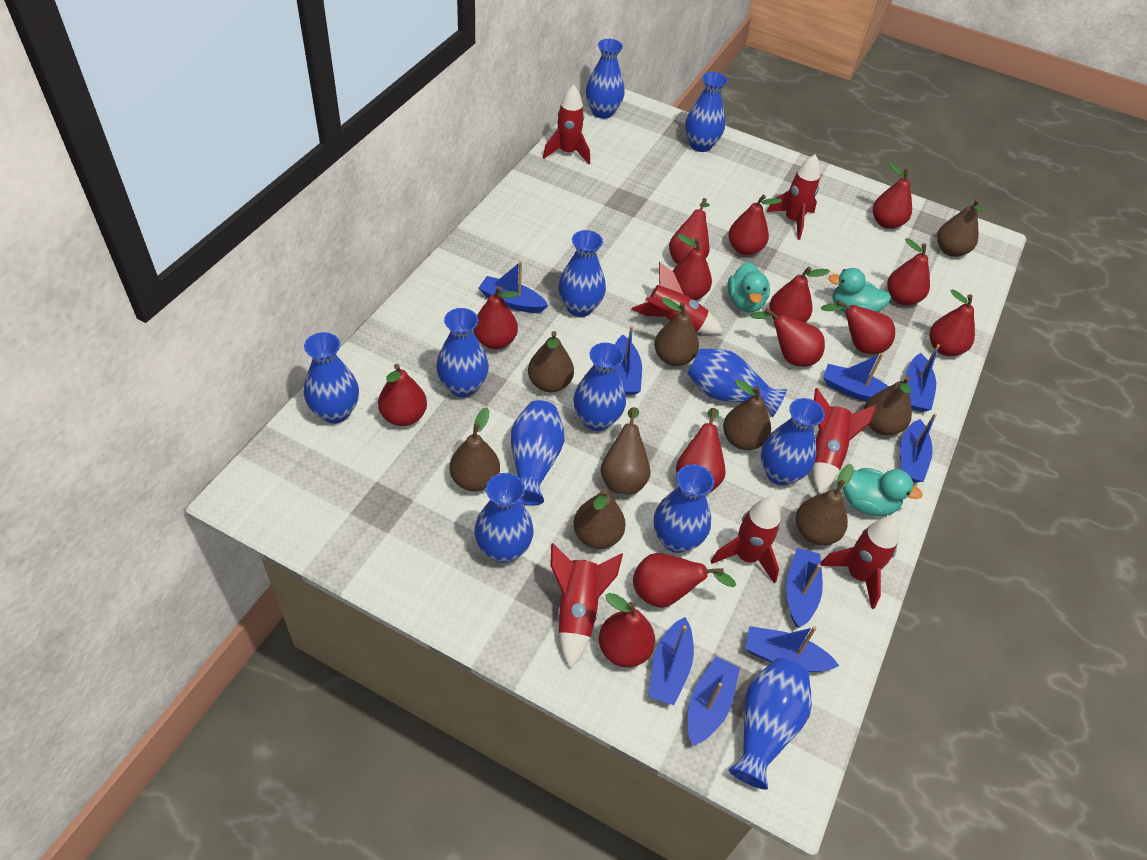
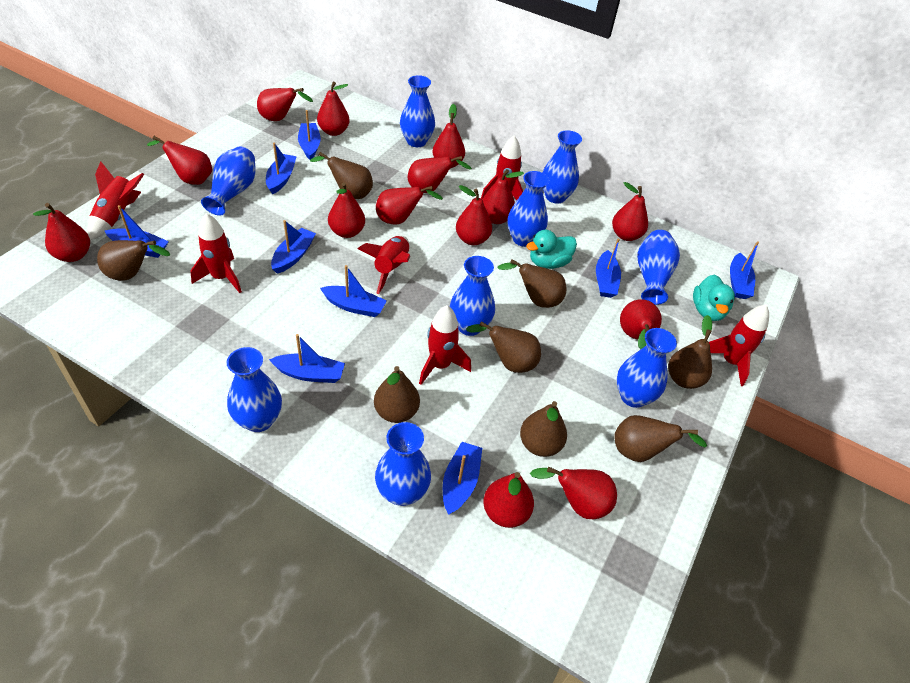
blue vase: [304,332,359,423] [436,308,489,397] [474,473,534,563] [511,400,565,506] [558,230,606,317] [573,343,626,431] [586,39,625,119] [654,464,714,553] [685,72,728,152] [687,349,787,417] [729,658,812,790] [761,398,825,486] = 12 -> [201,146,256,216] [227,347,282,432] [375,422,431,506] [400,75,435,147] [450,256,495,336] [508,171,550,247] [542,130,582,203] [617,328,677,408] [637,230,680,305] = 9
brown pear: [450,407,500,491] [528,331,574,392] [573,488,626,549] [600,407,651,495] [654,298,699,366] [723,379,771,450] [796,464,854,545] [864,376,912,435] [937,199,983,257] = 9 -> [97,240,170,281] [310,152,373,199] [374,366,420,423] [466,322,541,373] [498,259,566,308] [520,401,567,457] [614,415,707,462] [668,315,712,389] = 8
red rocket: [543,84,590,164] [550,543,623,668] [631,262,723,334] [711,497,781,583] [767,155,820,240] [812,388,877,494] [821,517,900,609] = 7 -> [87,161,144,240] [190,213,242,293] [358,236,410,294] [419,305,471,385] [481,135,523,200] [709,305,769,386] = 6
turquoise duck: [728,262,770,312] [828,268,891,313] [843,468,923,516] = 3 -> [526,230,577,269] [693,275,735,321] = 2

